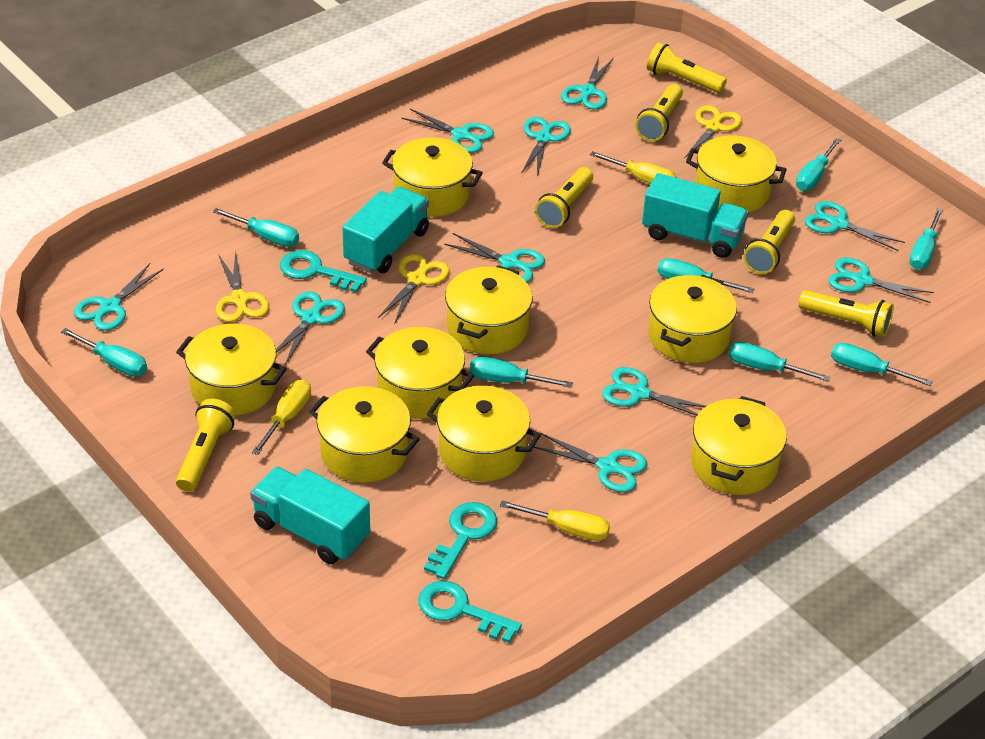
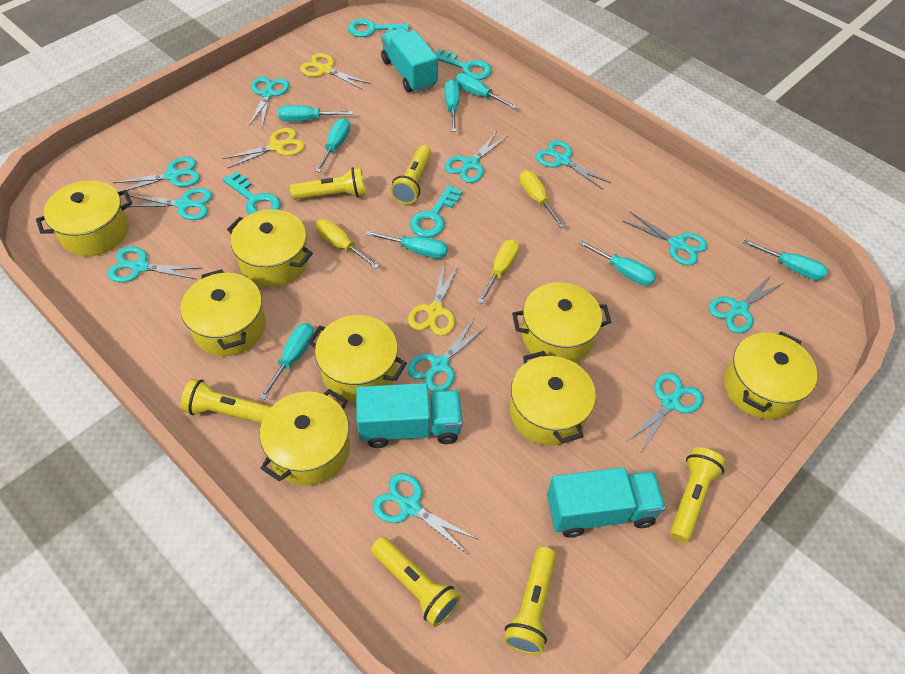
turquoise key: [280,250,367,293] [418,581,522,643] [424,502,497,579] = 3 -> [223,172,281,215] [348,19,410,37] [410,185,462,238] [436,49,492,80] = 4
turquoise scissors: [74,263,164,331] [276,292,345,365] [402,109,494,153] [444,233,545,282] [521,117,571,177] [533,433,647,492] [561,56,614,109] [602,367,706,416] [805,201,905,251] [828,258,934,303] = 10 -> [108,246,201,282] [113,157,200,192] [129,188,212,220] [249,77,289,128] [372,473,477,554] [407,319,487,392] [445,133,508,183] [536,140,611,190] [623,212,707,265] [626,373,703,452] [709,274,784,333] = 11
yellow pot: [176,324,287,415] [309,386,420,483] [366,327,474,419] [382,137,483,217] [427,386,541,482] [445,265,533,354] [648,274,737,363] [686,135,787,213] [691,396,787,495] = 9 -> [36,180,132,256] [180,269,266,356] [227,209,313,287] [260,389,350,486] [308,315,407,402] [510,351,596,446] [512,282,611,363] [724,331,817,419] = 8

